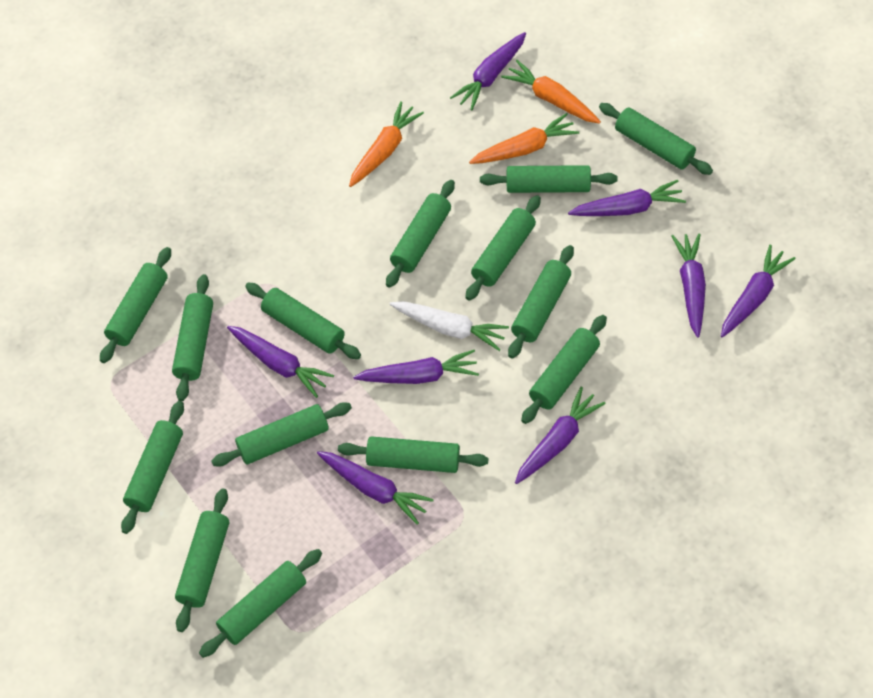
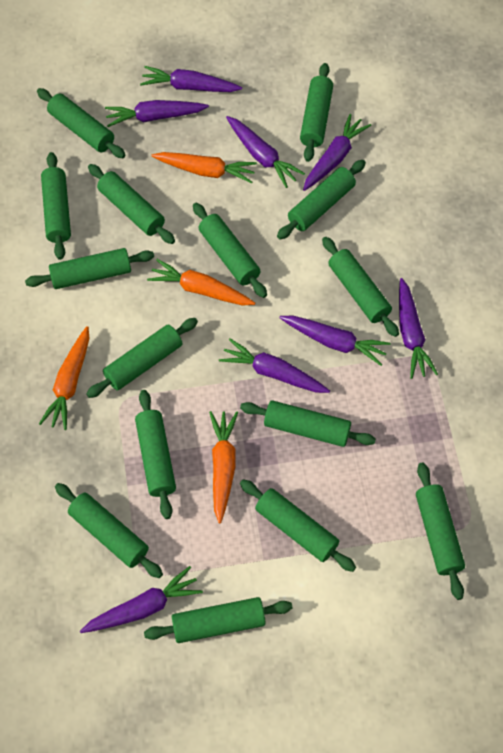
green rolling pin: [100,247,171,363] [121,401,184,534] [172,274,213,401] [175,488,229,632] [199,549,322,658] [211,402,352,467] [245,283,361,359] [338,436,488,473] [386,180,455,288] [465,195,541,301] [480,165,618,193] [508,245,574,359] [521,315,607,424] [599,103,713,175] = 14 -> [25,248,154,289] [37,88,125,158] [41,152,71,260] [55,483,163,578] [86,318,198,398] [88,164,175,244] [135,390,176,519] [144,597,292,643] [193,203,267,298] [240,400,376,447] [240,479,356,572] [277,160,366,240] [300,63,333,162] [322,237,399,337] [416,463,465,600] = 15
orange carrot: [349,101,424,187] [469,113,579,164] [501,60,601,124] = 3 -> [39,326,90,430] [147,259,255,306] [151,152,257,184] [209,411,238,523] = 4
white carrot: [390,301,509,351] = 1 -> none = 0

